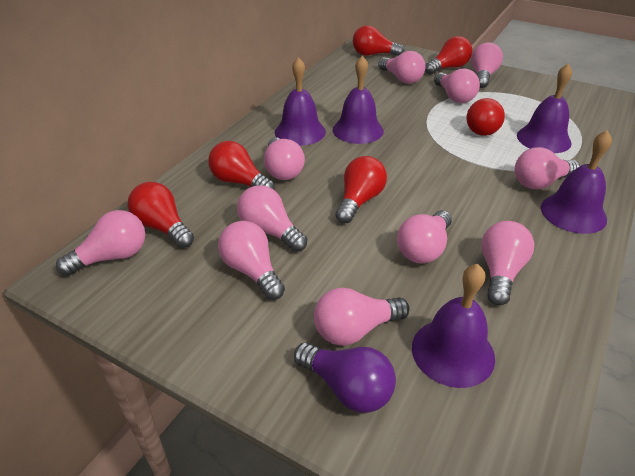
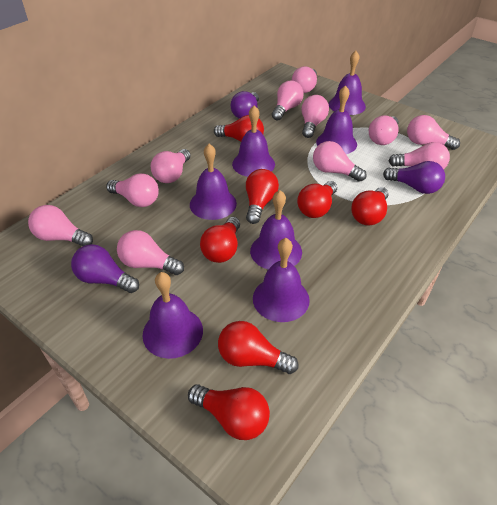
purple bell: [275,57,326,146] [333,56,384,144] [412,264,495,388] [517,63,572,153] [541,130,612,234] = 5 -> [142,272,203,359] [190,144,237,220] [232,105,275,177] [250,190,302,270] [253,238,310,322] [316,85,357,154] [329,51,366,115] = 7
purple light bulb: [294,342,396,413] = 1 -> [71,244,139,293] [231,91,259,119] [383,161,445,194] = 3
red light bulb: [128,182,194,248] [208,141,274,190] [335,156,387,223] [353,25,405,56] [425,36,472,74] [466,98,505,136] = 6 -> [188,384,270,440] [200,217,240,263] [214,115,264,142] [218,321,298,374] [246,169,279,224] [297,181,337,218] [351,187,389,226] = 7

